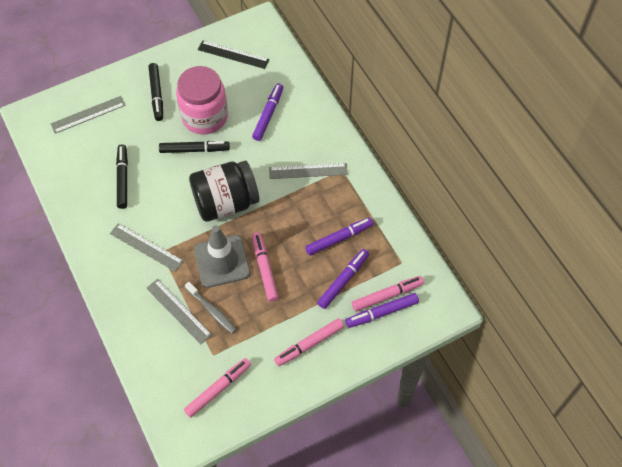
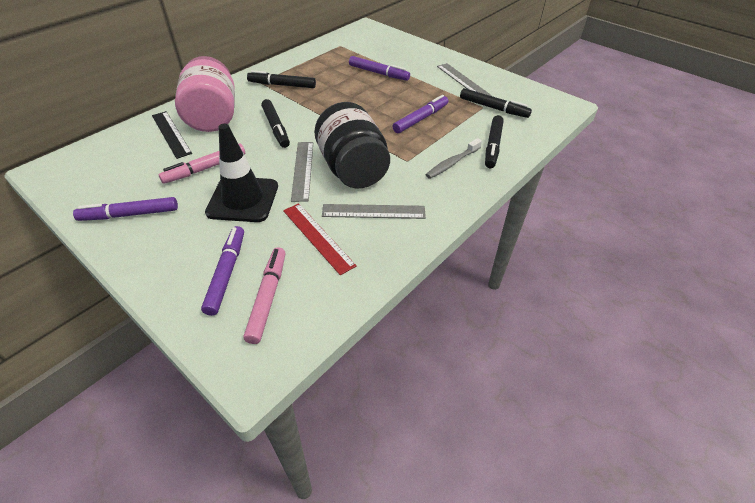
black marker: [116,144,128,209] [148,63,163,121] [159,141,230,153] = 3 -> [247,70,316,88] [261,99,290,148] [460,88,532,118] [485,115,504,168] = 4
black traffic cone: none = 0 -> [205,124,278,222] = 1
grey ruler: [51,96,126,134] [110,223,184,272] [146,279,212,344] [269,163,348,179] = 4 -> [291,142,313,202] [322,204,426,219] [437,63,492,96] = 3
grey traffic cone: [194,226,250,288] = 1 -> none = 0
pink marker: [184,358,251,418] [252,232,278,302] [274,318,344,366] [352,276,424,312] = 4 -> [159,143,245,184] [243,247,285,344] = 2
red ruler: none = 0 -> [283,203,357,275] = 1

